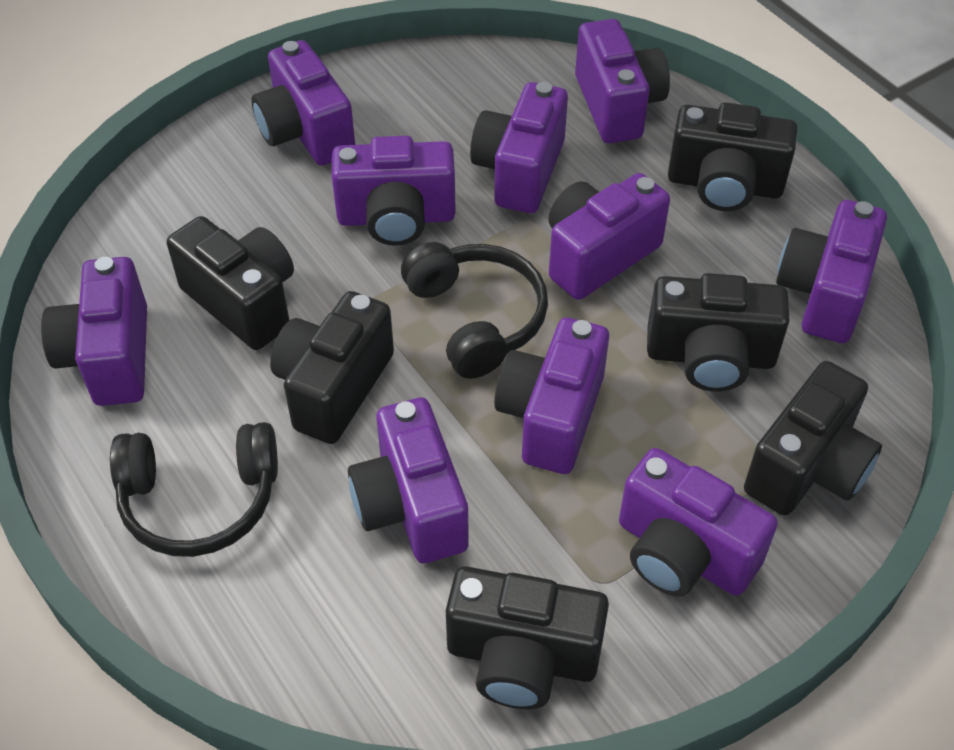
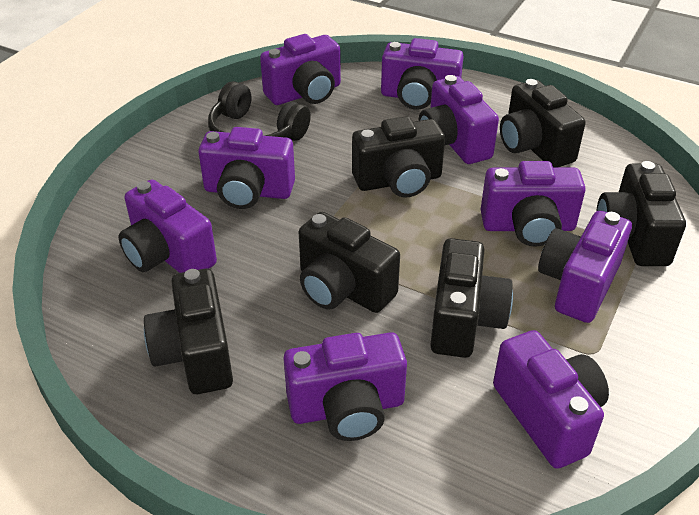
black headphones: [110,422,278,557] [401,242,548,379] = 2 -> [208,81,311,141] = 1
purple camera: [41,257,147,406] [251,40,355,165] [332,136,456,246] [348,398,469,563] [470,82,568,213] [494,317,609,474] [548,173,670,300] [575,19,670,143] [619,448,778,597] [776,200,887,343] = 10 -> [118,179,217,273] [198,127,295,209] [260,34,341,105] [283,332,407,441] [381,38,464,110] [419,75,499,164] [481,161,585,247] [493,330,609,469] [538,211,632,323] = 9

